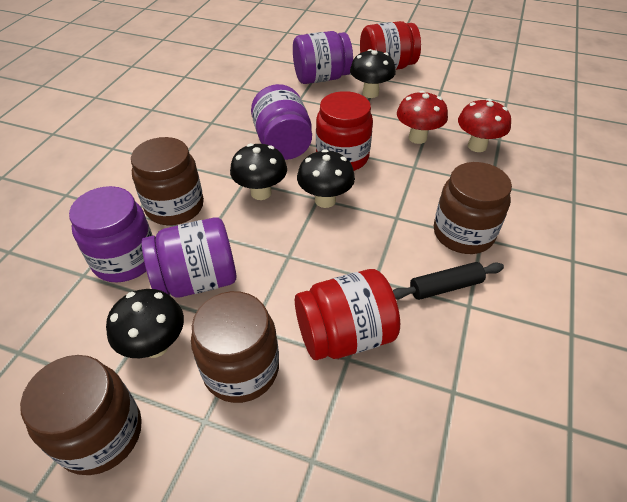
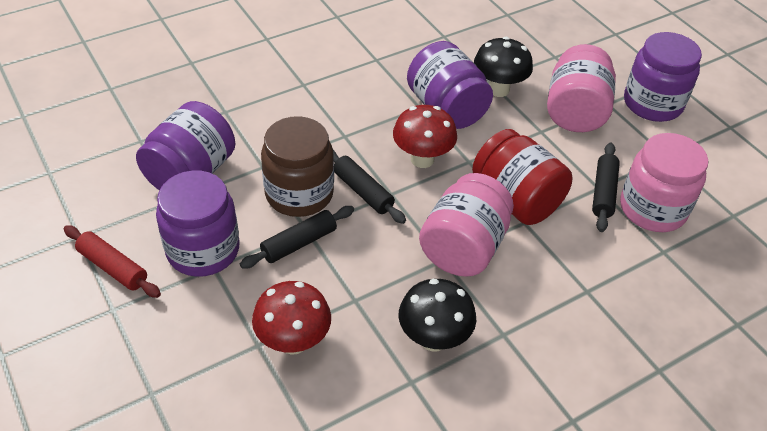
black mushroom: [106,289,184,358] [230,143,287,200] [297,149,355,208] [350,49,396,98] = 4 -> [399,279,476,352] [474,37,533,97] = 2
black rolling pin: [393,262,504,300] = 1 -> [240,206,354,268] [333,150,406,224] [592,143,620,232] = 3
brown jar: [20,355,142,475] [131,137,204,225] [191,291,279,403] [434,162,512,254] = 4 -> [261,116,334,217] = 1
pink jar: none = 0 -> [419,173,514,276] [547,44,616,132] [620,133,708,232] = 3
red jar: [295,269,400,360] [316,91,373,171] [360,21,421,70] = 3 -> [472,129,572,225] = 1
red rolling pin: none = 0 -> [64,225,161,298] = 1

